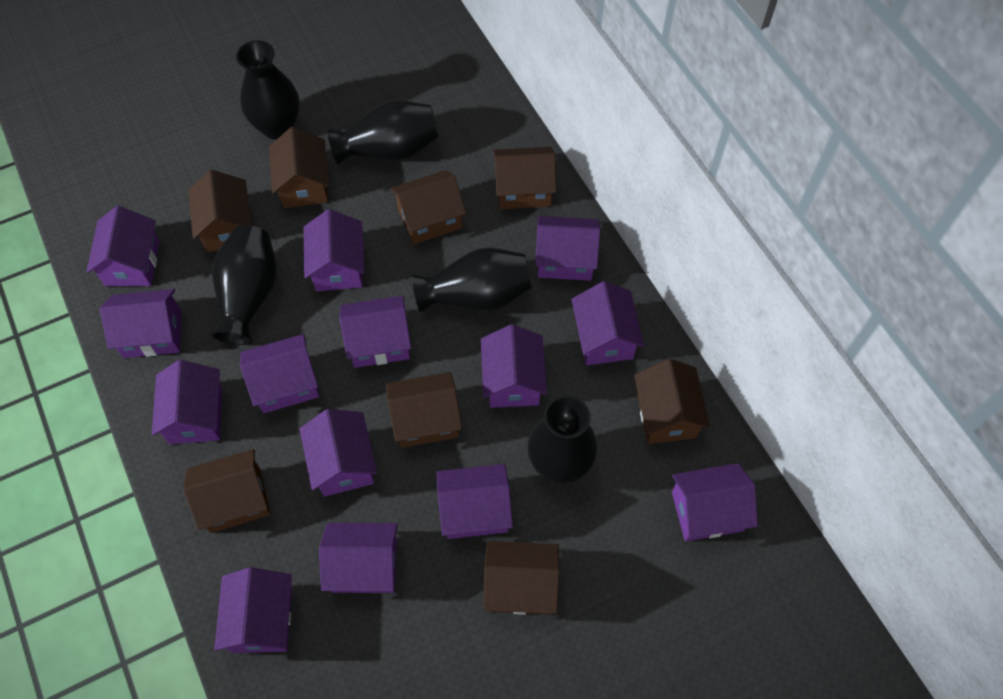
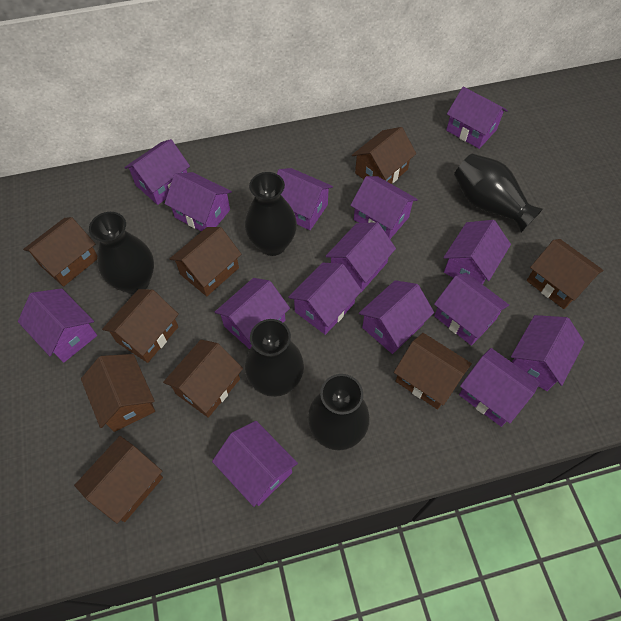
brown house: [184,449,270,533] [188,170,251,252] [269,127,329,208] [386,372,462,448] [391,170,466,244] [483,541,559,615] [493,147,556,209] [634,359,710,444] = 8 -> [23,217,97,287] [74,436,163,524] [81,354,155,432] [102,289,179,363] [163,340,243,418] [170,227,241,296] [352,127,416,184] [394,333,472,410] [527,239,604,309] = 9
purple house: [86,206,159,286] [100,289,181,358] [152,360,222,444] [214,567,292,653] [240,334,319,413] [300,409,377,497] [304,209,364,291] [319,523,398,593] [339,296,411,368] [436,464,513,539] [481,324,547,408] [535,216,600,281] [571,281,644,365] [672,463,758,541] = 14 -> [18,288,97,363] [124,139,190,205] [165,172,232,231] [212,421,298,507] [215,278,290,349] [277,168,333,230] [288,263,362,335] [326,222,396,291] [350,176,418,239] [359,280,434,354] [434,273,509,346] [443,220,511,285] [446,87,508,149] [459,348,540,427] [511,315,585,391] = 15

